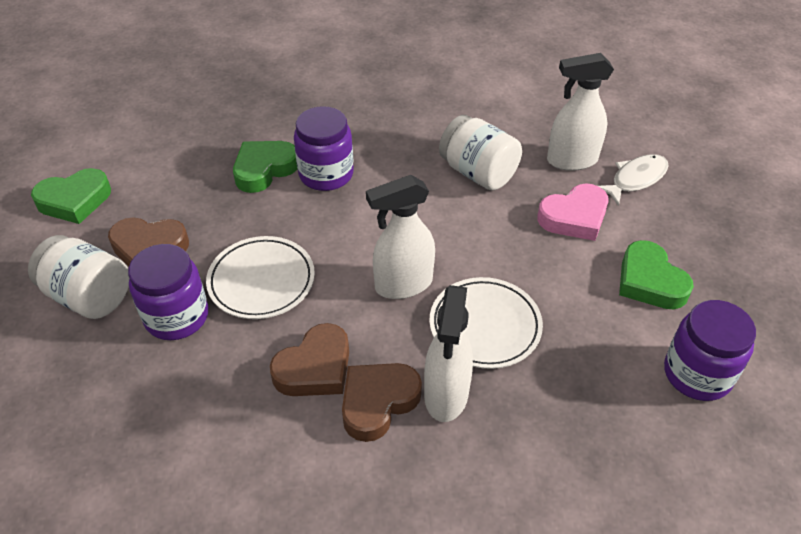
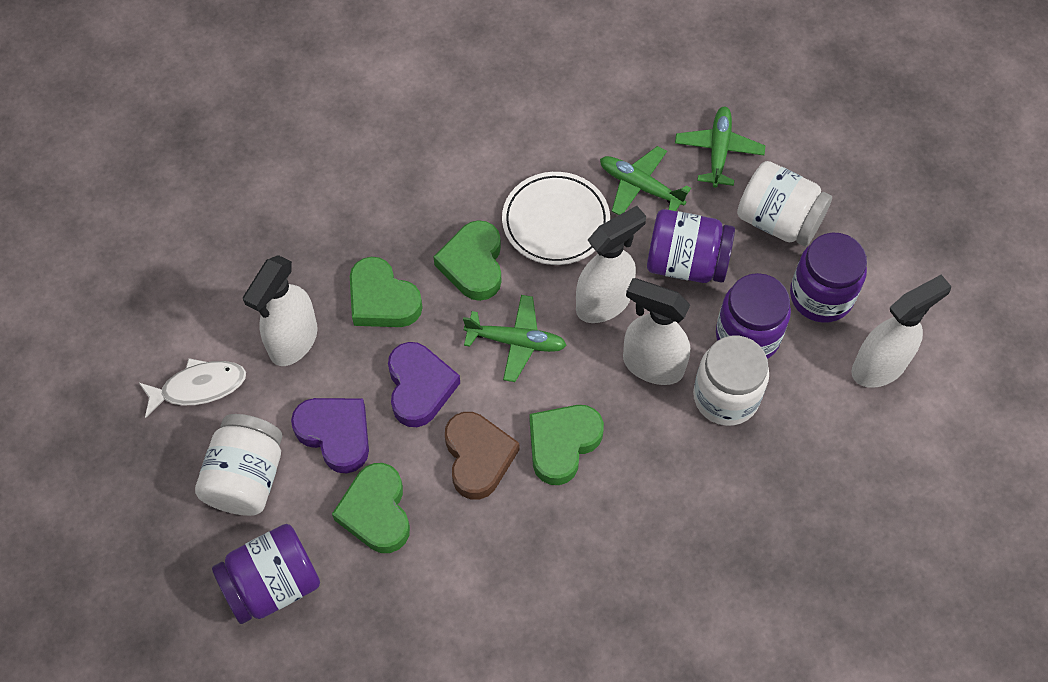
brown heart: [108,217,189,266] [270,323,349,396] [342,363,422,442] = 3 -> [445,412,519,500] = 1
green heart: [31,168,111,224] [233,141,298,193] [619,240,694,309] = 3 -> [332,463,410,553] [350,257,423,327] [434,220,501,301] [530,405,604,485] = 4
green plane: none = 0 -> [463,295,567,382] [600,146,691,215] [675,107,765,188] = 3
pink heart: [537,184,609,241] = 1 -> none = 0
purple heart: none = 0 -> [291,398,369,474] [388,342,460,427] = 2
purple jar: [128,244,208,340] [294,106,354,191] [664,300,756,401] = 3 -> [212,524,320,624] [647,209,735,283] [716,273,791,359] [790,233,867,323] = 4
white jar: [28,235,129,319] [439,115,522,190] = 2 -> [195,414,283,516] [693,336,769,426] [737,161,832,246] = 3
white plate: [206,236,315,319] [429,277,543,369] = 2 -> [502,172,610,265] = 1
white spray bottle: [366,175,435,299] [424,285,473,422] [547,53,614,171] = 3 -> [243,255,317,366] [576,206,646,323] [623,278,690,385] [851,275,952,388] = 4

